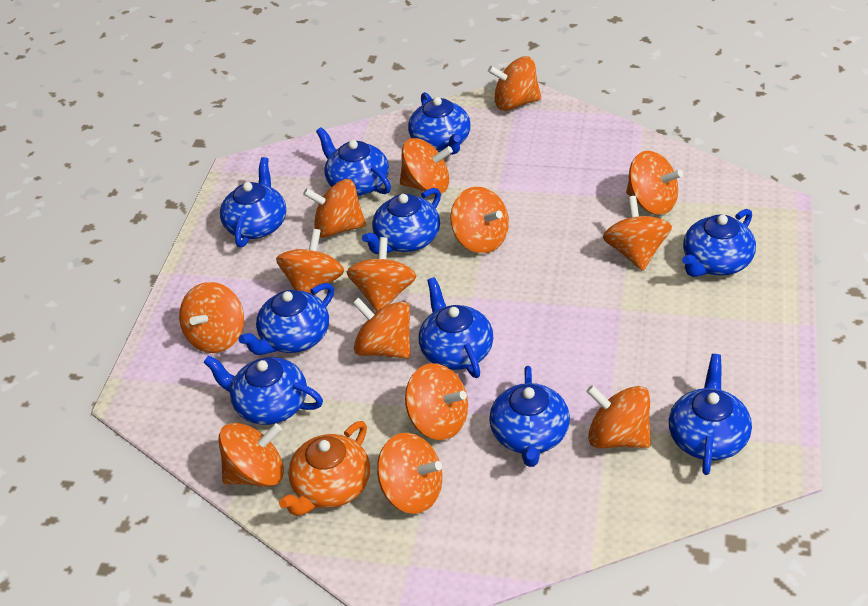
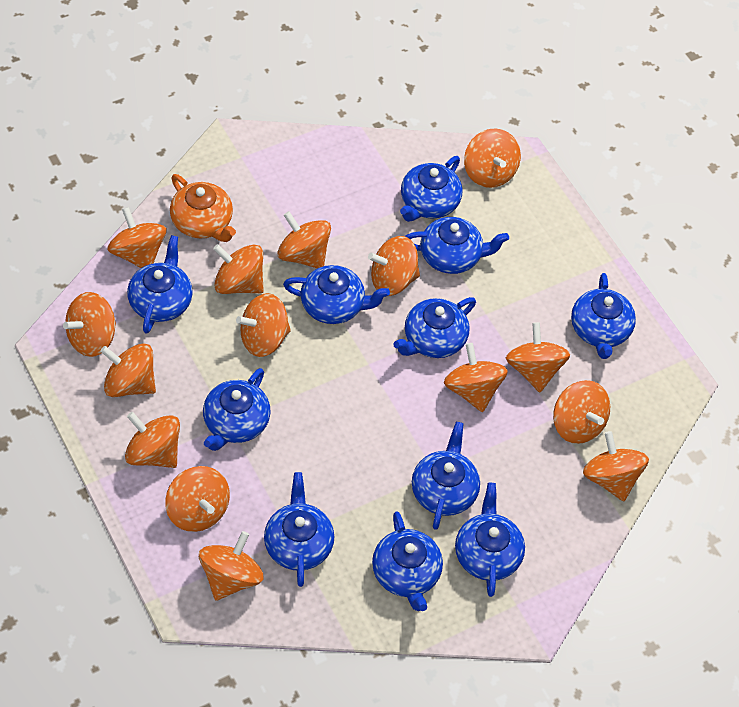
blue teapot: [203,355,323,425] [220,157,286,247] [239,283,334,355] [316,127,391,196] [362,188,441,254] [408,92,471,155] [419,277,493,378] [489,366,570,467] [669,354,752,475] [682,209,756,277] = 10 -> [127,235,193,334] [203,368,271,451] [264,472,334,587] [283,265,390,324] [372,511,443,611] [393,297,476,358] [400,156,462,222] [405,217,509,274] [412,422,480,530] [455,483,525,597] [571,273,636,359] = 11
orange spinning top: [179,282,244,353] [218,423,284,487] [276,229,344,295] [303,179,366,238] [347,237,416,312] [353,297,411,359] [377,433,442,514] [400,138,453,195] [405,363,468,440] [450,187,509,253] [488,56,541,111] [586,385,651,448] [603,196,672,271] [626,151,683,215] = 14 -> [63,292,116,357] [100,343,156,397] [107,207,167,268] [125,412,180,468] [165,466,230,532] [199,531,264,601] [213,244,264,294] [236,293,291,357] [278,211,331,268] [368,236,420,296] [444,343,508,412] [464,128,521,188] [506,322,570,392] [553,380,610,444] [583,431,649,501] = 15

